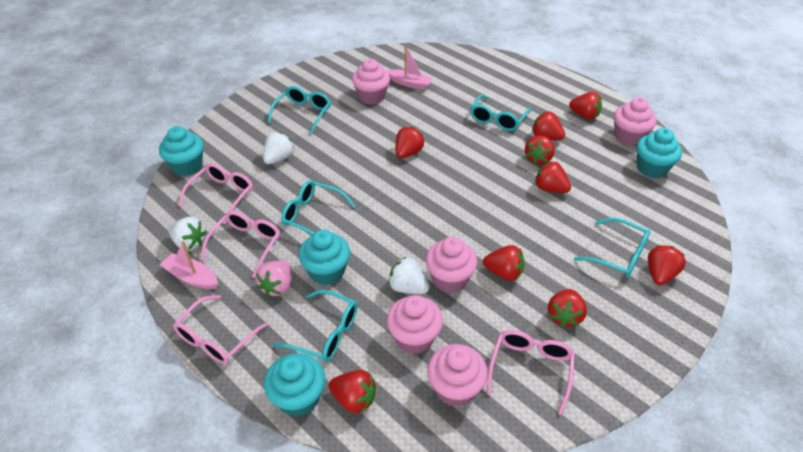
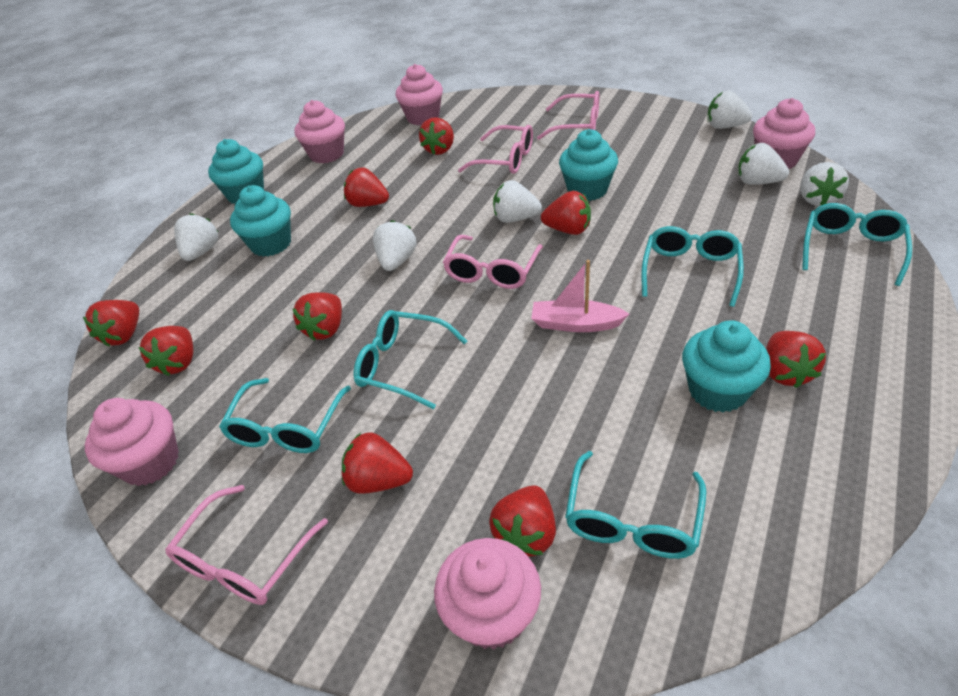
pink boat: [160,241,218,289] [386,45,433,90] = 2 -> [531,260,629,332] = 1
pink strawberry: [256,261,292,297] = 1 -> none = 0
white strawberry: [169,217,207,251] [263,132,294,164] [388,257,430,294] = 3 -> [174,213,218,261] [373,220,417,271] [493,180,542,223] [707,90,752,129] [738,143,789,185] [800,162,849,206] = 6

